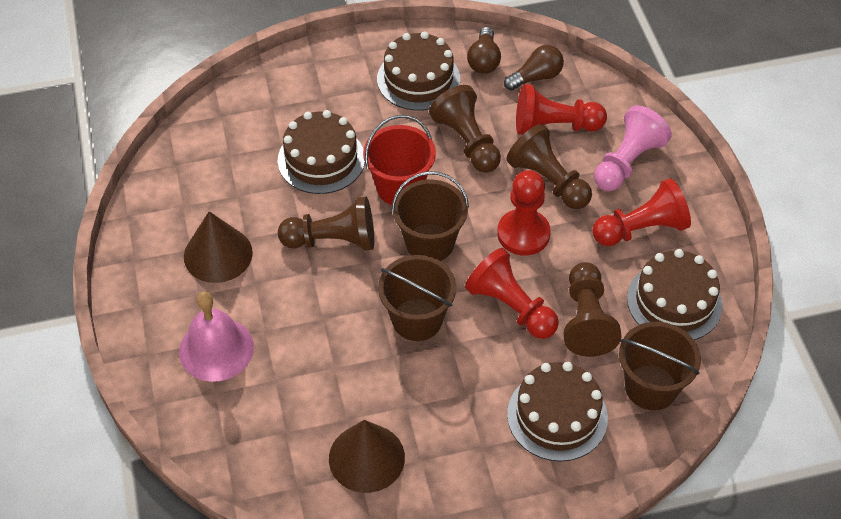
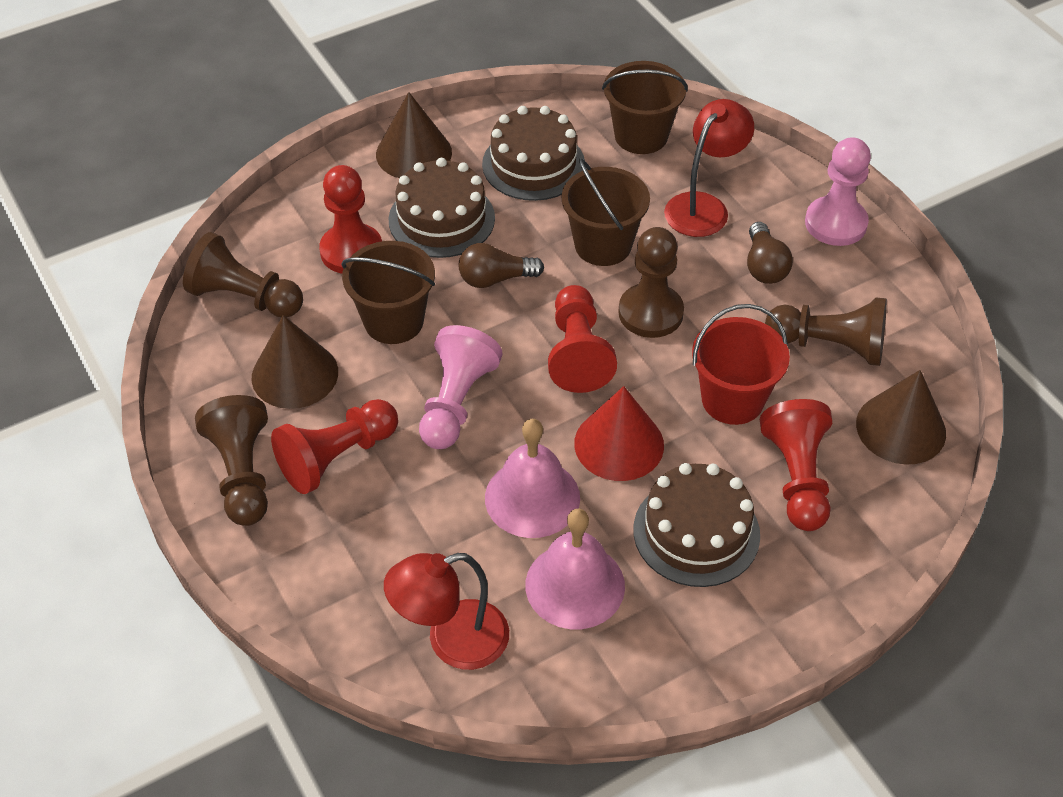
brown cake: [278,110,365,194] [377,31,460,111] [507,362,608,461] [627,249,723,340] = 4 -> [389,158,495,258] [482,106,585,201] [634,463,760,587] = 3
brown cone: [184,211,253,283] [329,420,405,493] = 2 -> [252,315,338,409] [376,92,452,178] [856,370,946,465] = 3
pink bell: [179,292,254,382] = 1 -> [485,419,580,538] [525,509,625,629] = 2
pink pawn: [594,106,672,191] = 1 -> [419,325,503,449] [805,137,871,246] = 2
red cone: none = 0 -> [574,386,664,481] = 1
red lamp: none = 0 -> [384,553,509,670] [664,99,754,237] = 2

